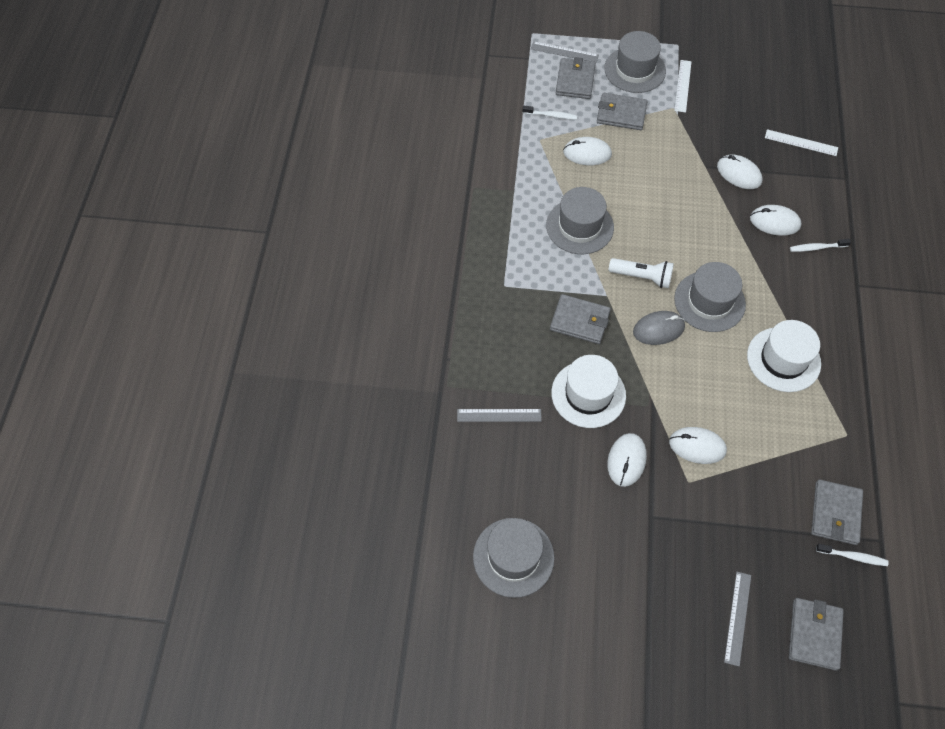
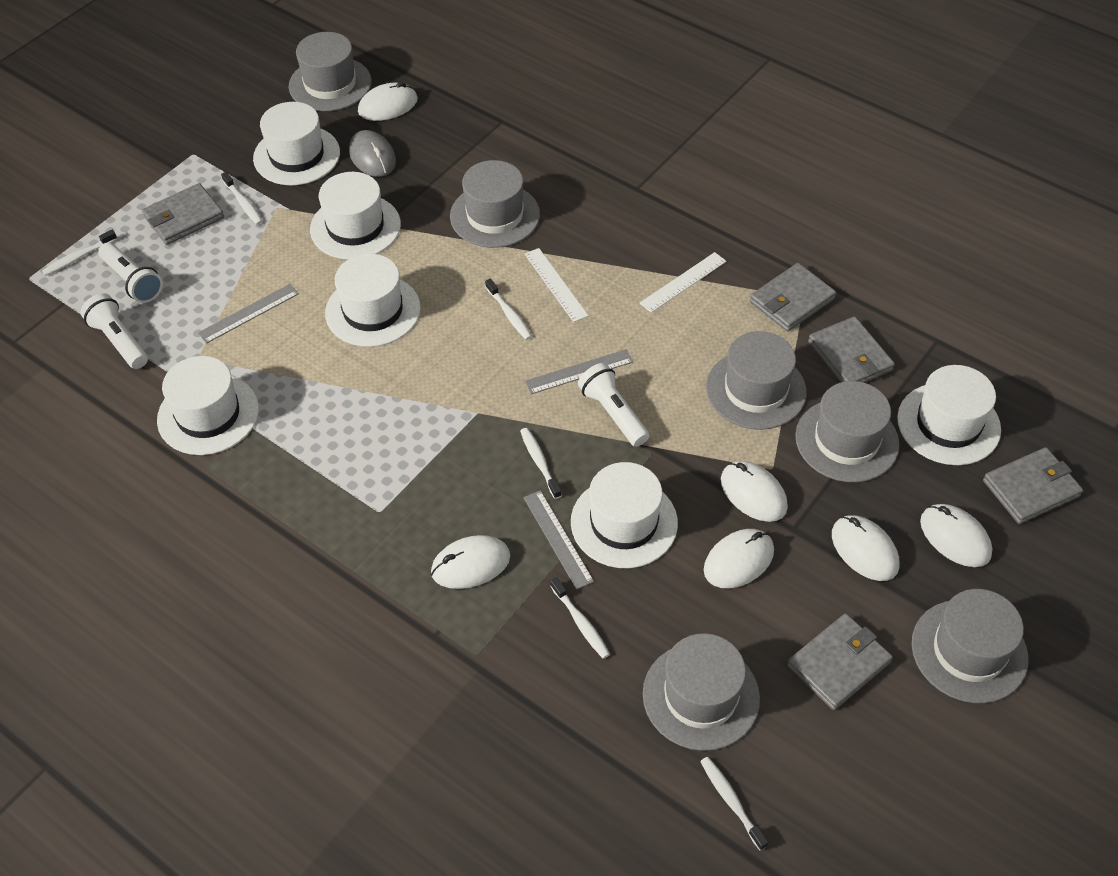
grey hat: [473,518,555,598] [546,187,614,254] [604,31,666,93] [674,262,746,332] = 4 -> [289,32,371,111] [450,160,540,248] [643,633,760,751] [706,331,807,430] [795,381,899,482] [912,589,1028,703] = 6
white flashlight: [609,258,674,288] = 1 -> [80,294,148,369] [98,243,163,303] [578,363,649,447] = 3
white hat: [551,355,626,428] [747,320,821,392] = 2 -> [157,356,259,455] [253,102,340,185] [310,172,401,260] [325,254,421,347] [571,462,678,568] [897,365,1001,465] = 6
white mouse: [563,137,612,165] [607,433,647,487] [669,427,727,464] [717,155,762,189] [750,205,801,236] = 5 -> [358,82,418,121] [431,535,510,589] [704,529,774,588] [721,461,788,522] [832,515,899,581] [920,504,992,567] = 6
white toothbrush: [522,106,577,120] [790,239,851,252] [816,544,889,566] = 3 -> [42,230,117,276] [221,172,263,225] [485,278,532,340] [520,428,562,499] [550,577,610,659] [700,757,768,850] = 6

